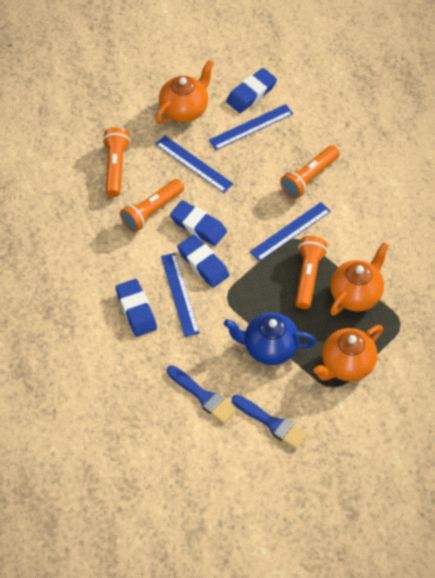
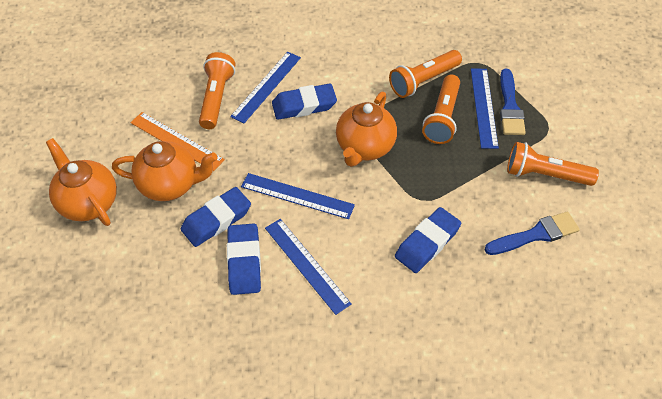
blue teapot: [224,312,316,365] = 1 -> none = 0
orange ruler: none = 0 -> [130,112,225,171] = 1

